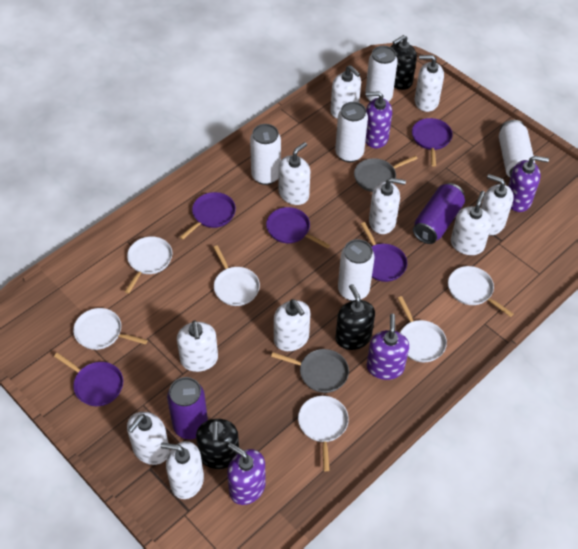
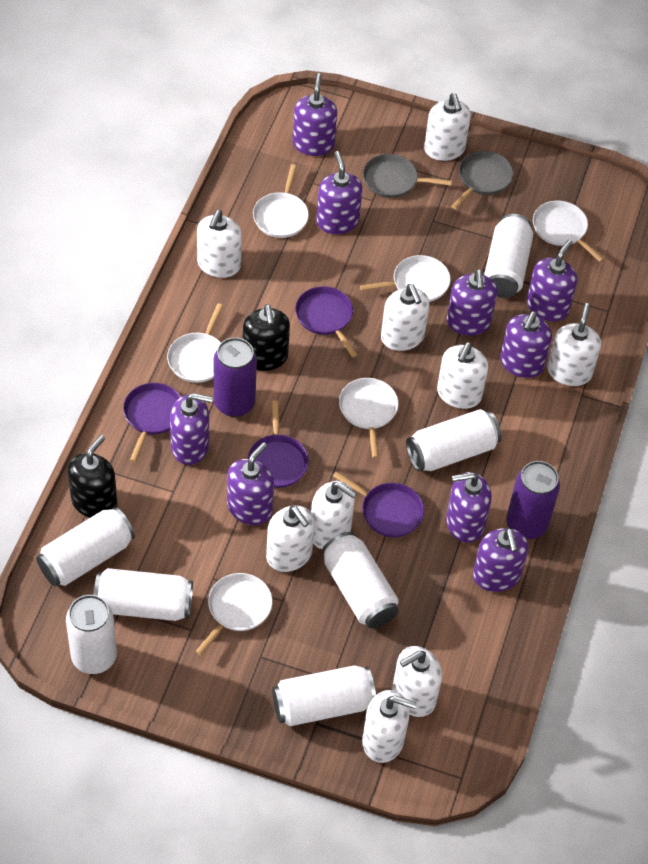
black soap dispenser: [196,419,239,469] [335,284,375,350] [391,35,417,90] = 3 -> [68,435,117,518] [243,304,290,371] = 2
purple pan: [54,353,123,406] [180,192,236,240] [266,207,330,249] [361,222,407,282] [412,118,453,167] = 5 -> [123,383,181,462] [248,400,309,488] [295,286,357,357] [333,471,424,537] = 4
purple soap dispenser: [227,443,266,505] [365,91,392,148] [367,314,409,380] [508,156,549,212] = 4 -> [170,393,213,465] [227,442,274,525] [293,73,337,156] [316,151,363,234] [446,472,492,543] [447,269,498,336] [473,528,529,592] [500,311,552,378] [527,240,577,322] = 9
white can: [250,124,281,185] [335,102,368,162] [338,239,375,301] [365,46,398,102] [499,120,535,178] = 5 -> [36,507,135,586] [66,595,117,674] [94,568,193,621] [272,665,376,726] [322,532,399,628] [406,409,502,472] [484,214,533,298] = 7
white soap dispenser: [127,412,170,465] [160,441,204,499] [177,321,218,372] [274,299,310,351] [278,142,310,205] [331,65,361,119] [369,178,406,234] [415,55,444,112] [451,191,492,255] [481,174,514,235] = 10 -> [197,210,242,278] [266,505,315,572] [311,481,357,549] [362,690,417,763] [381,284,429,351] [392,646,442,717] [424,93,471,161] [437,342,488,409] [547,303,601,386] = 9

